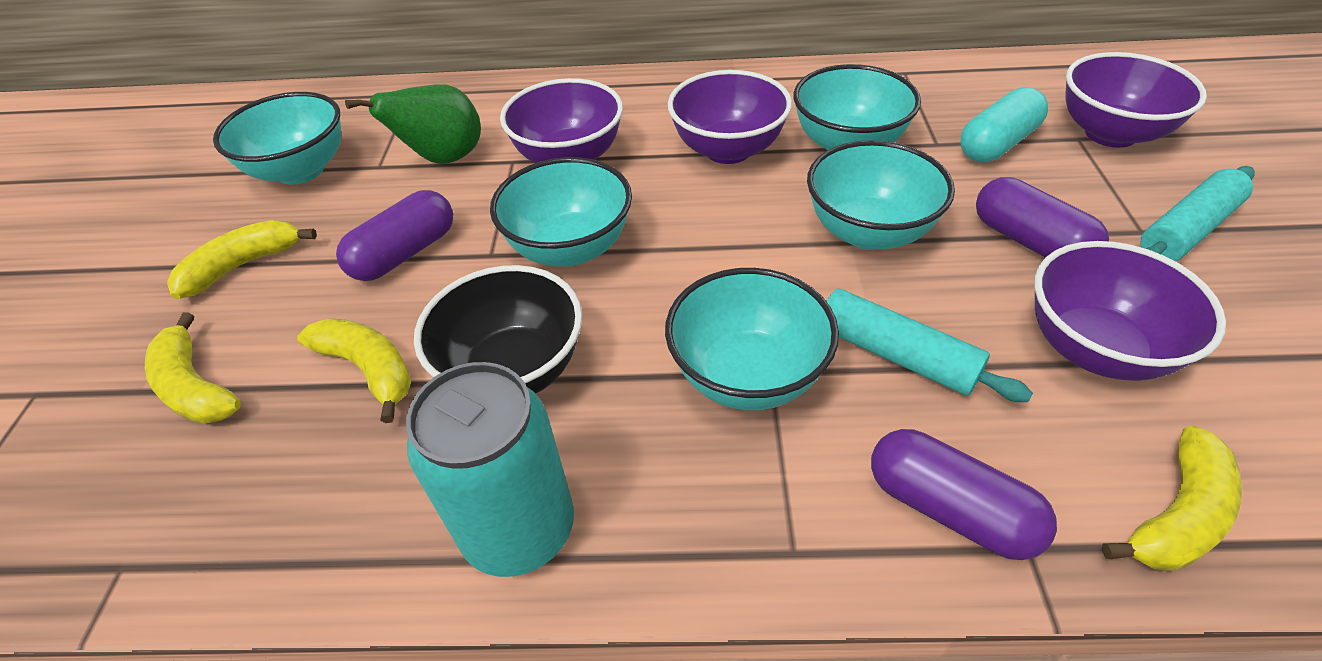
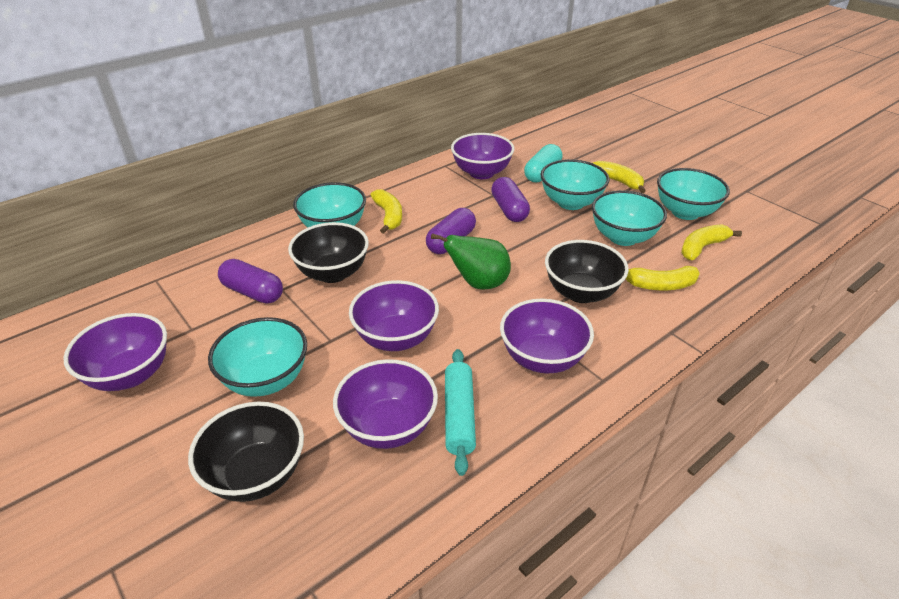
black bowl: [414,265,582,394] = 1 -> [188,402,304,502] [288,222,369,283] [545,240,629,303] = 3
purple bowl: [500,78,623,163] [668,70,792,164] [1034,241,1226,381] [1066,52,1207,148] = 4 -> [63,313,167,391] [333,359,438,449] [349,280,439,351] [451,133,514,179] [500,299,594,374] = 5
turquoise can: [406,362,574,577] = 1 -> none = 0
turquoise rolling pin: [826,289,1033,402] [1141,166,1255,262] = 2 -> [445,349,476,476] = 1

